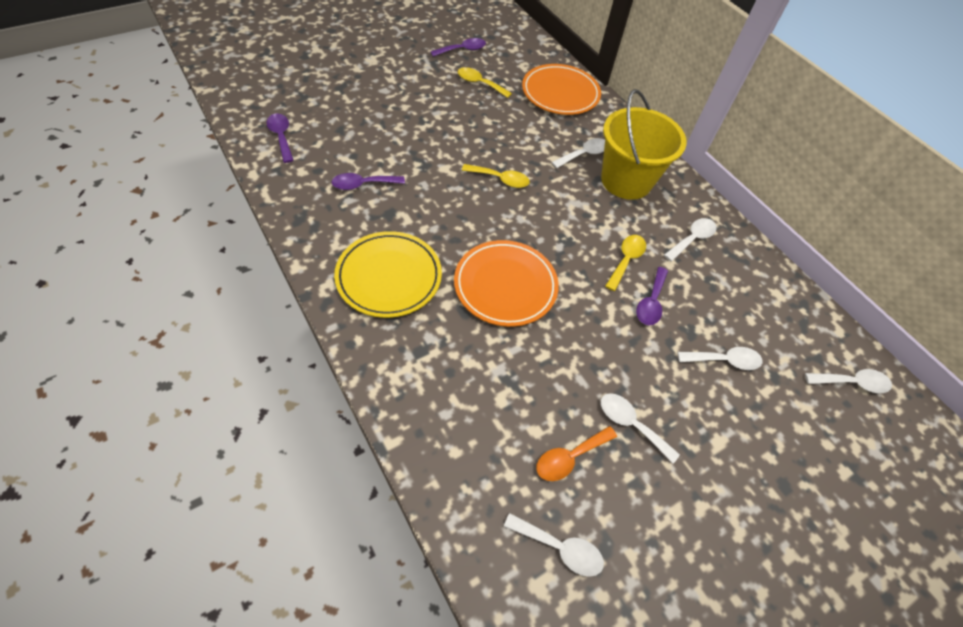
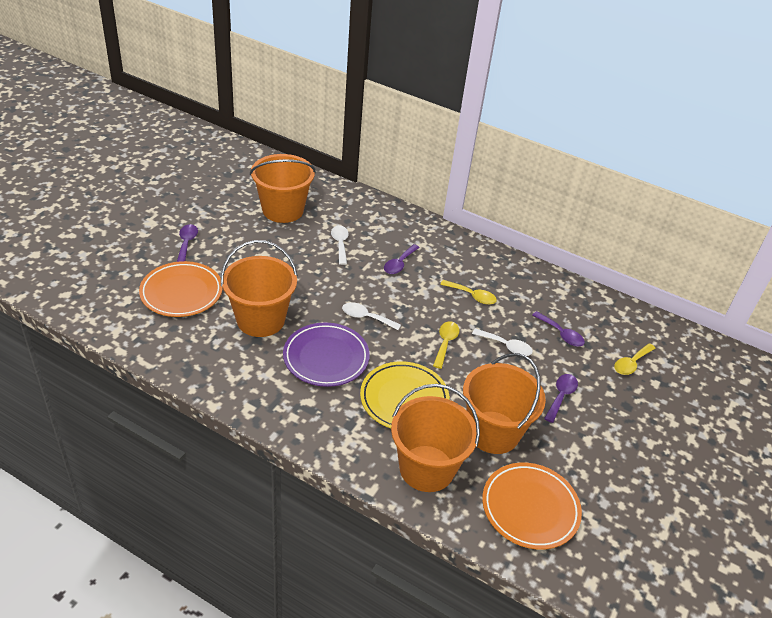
orange bucket: none = 0 -> [221,240,298,337] [250,154,316,223] [391,384,480,492] [463,353,546,454] = 4
orange spoon: [536,426,617,481] = 1 -> none = 0
purple plate: none = 0 -> [283,323,370,387] = 1
white spoon: [504,513,604,577] [552,138,605,168] [601,393,680,463] [664,218,716,261] [678,347,763,370] [805,369,892,393] = 6 -> [331,225,349,265] [342,302,401,330] [472,328,533,356] = 3
yellow bucket: [601,89,686,200] = 1 -> none = 0

